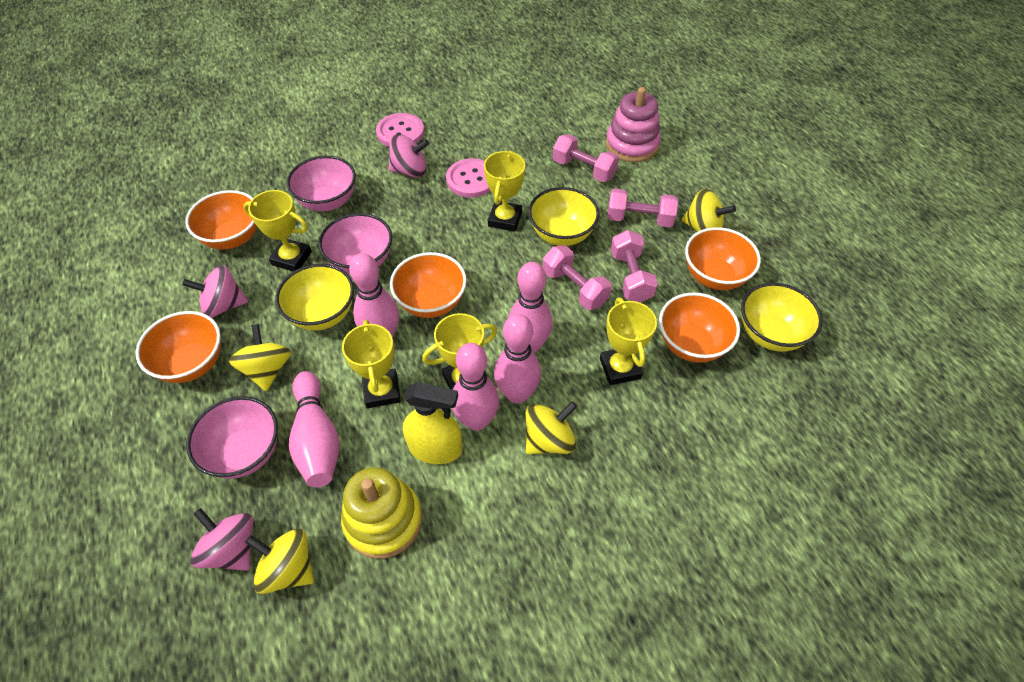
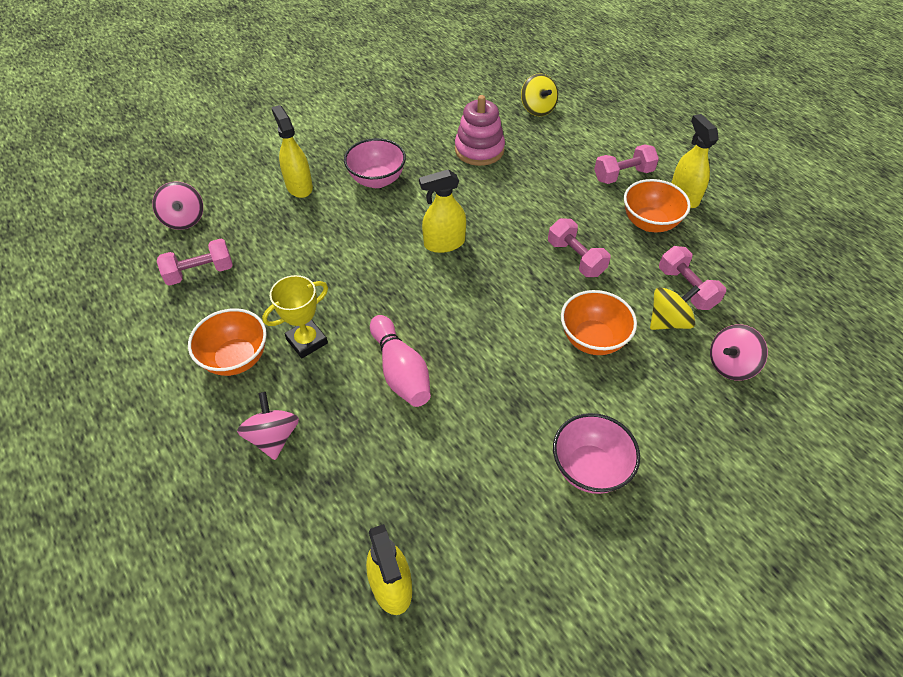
orange bowl: [136,311,221,383] [186,190,257,249] [390,252,467,318] [659,293,740,363] [685,227,761,290] = 5 -> [188,308,267,376] [561,290,637,355] [624,179,691,232] = 3
pink bowl: [186,396,278,479] [287,156,356,212] [319,213,392,274] = 3 -> [344,138,406,188] [553,413,640,494] = 2
pink bowling pin: [289,371,340,487] [349,253,399,339] [452,343,499,431] [494,314,541,404] [508,262,552,353] = 5 -> [370,315,431,407] = 1
pink button: [376,113,424,147] [446,158,490,198] = 2 -> none = 0
yellow bowl: [275,264,354,331] [528,187,599,246] [741,283,823,352] = 3 -> none = 0
yellow spinning top: [229,324,291,391] [245,529,314,594] [526,401,577,454] [682,189,736,232] = 4 -> [521,73,558,116] [650,285,700,330] = 2
yellow spray bottle: [403,382,462,464] = 1 -> [271,105,313,198] [366,524,412,615] [419,169,466,253] [671,114,719,208] = 4
yellow stacking toy: [341,467,422,559] = 1 -> none = 0
yellow trophy: [243,190,312,271] [342,320,401,408] [422,313,497,390] [484,150,525,232] [600,298,657,385] = 5 -> [262,275,328,358] = 1

